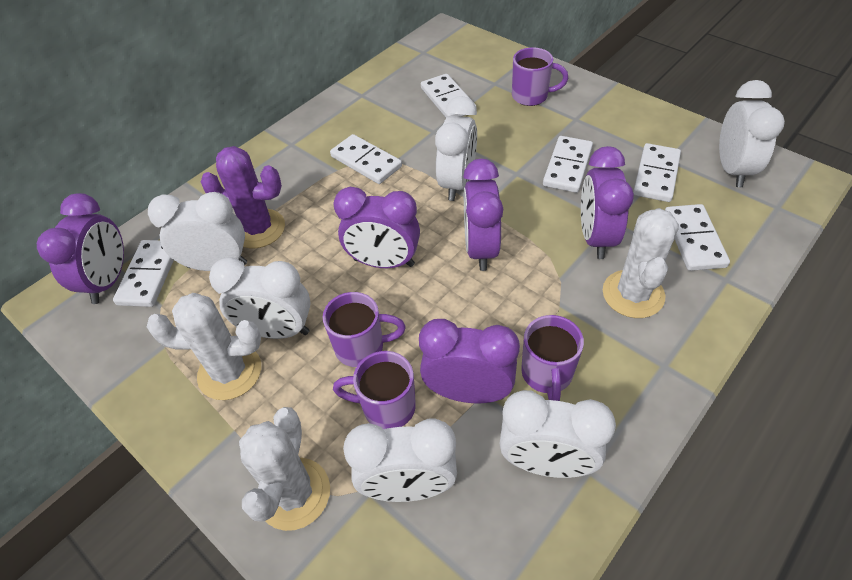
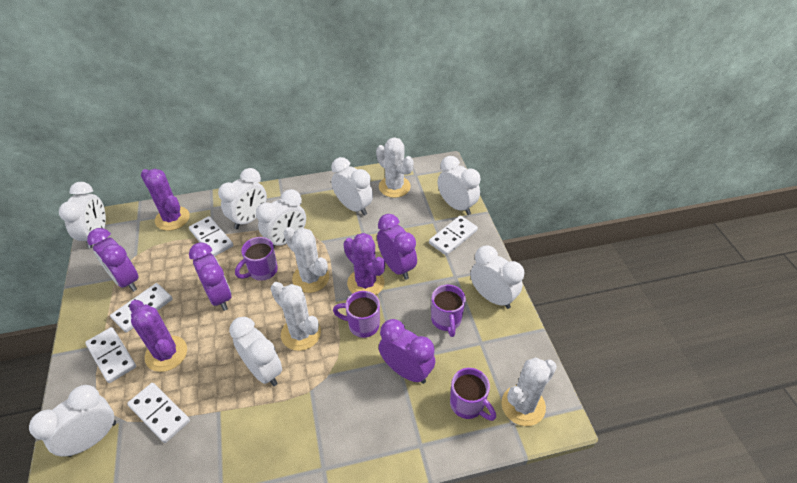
purple cactus: [201,146,285,248] = 1 -> [129,300,187,372] [141,169,190,231] [344,233,385,295] = 3
purple clock: [37,193,124,304] [333,187,420,268] [419,319,520,403] [463,159,503,271] [581,146,634,259] = 5 -> [87,228,139,292] [189,242,232,311] [377,214,417,280] [379,319,435,384] = 4
white cactus: [147,293,261,400] [239,407,330,531] [603,208,679,318] = 3 -> [270,282,321,351] [283,227,329,293] [376,137,414,198] [501,357,557,426] = 4
white clock: [148,192,247,271] [209,257,311,339] [343,419,457,502] [435,96,477,201] [499,390,616,478] [719,80,785,187] = 6 -> [29,385,116,457] [59,182,106,248] [218,168,267,229] [229,317,282,386] [256,189,306,247] [331,157,373,216] [438,156,481,215] [471,246,524,309] = 8
white domino: [113,240,174,307] [330,134,402,184] [421,74,476,118] [543,136,593,193] [633,143,681,202] [665,204,730,271] = 6 -> [85,327,136,383] [110,283,172,333] [127,383,190,443] [189,216,233,256] [429,216,478,256] = 5

